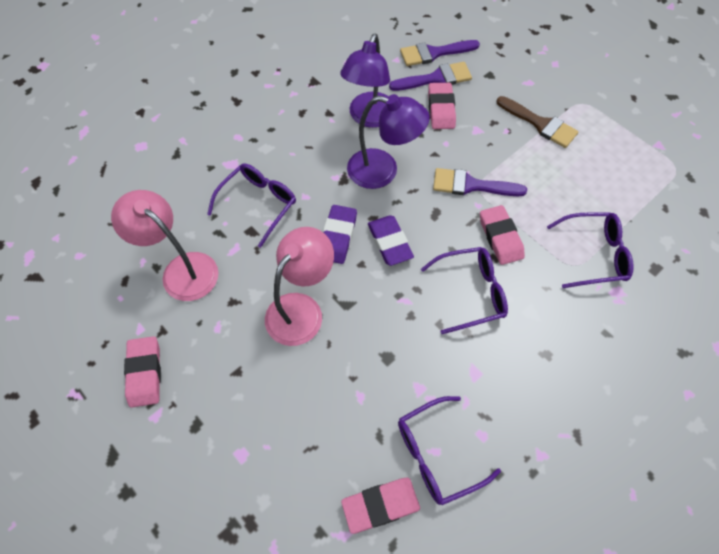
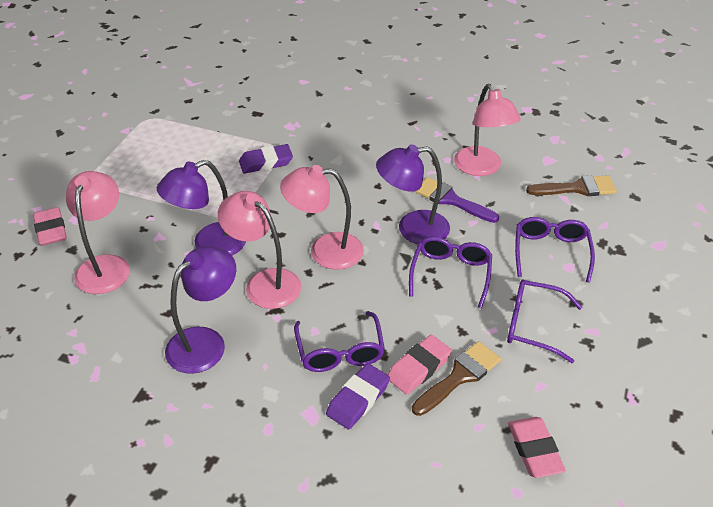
brown brush: [497,96,579,148] = 1 -> [412,341,501,416] [526,175,617,196] = 2
pink eraser: [124,336,161,408] [341,478,420,534] [428,83,456,129] [480,205,525,265] = 4 -> [33,207,67,246] [388,335,452,395] [508,417,566,478] = 3
pink lamp: [111,190,218,301] [265,227,334,346] = 2 -> [66,171,130,294] [218,191,301,309] [280,165,364,270] [454,84,521,176] = 4
purple brush: [389,62,472,91] [400,40,480,66] [433,168,527,196] = 3 -> [415,177,499,223] = 1
purple lamp: [340,34,390,128] [347,94,430,189] = 2 -> [157,160,246,255] [165,246,236,374] [376,144,450,244] = 3

